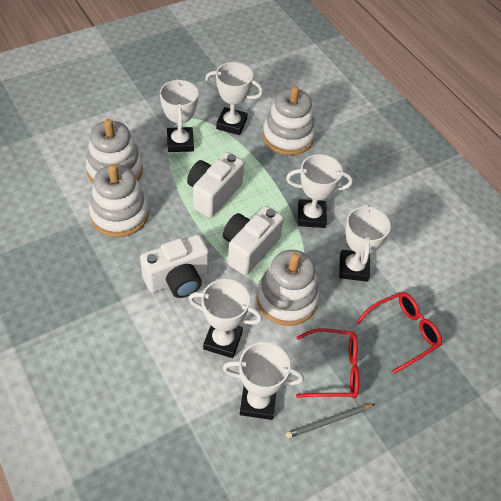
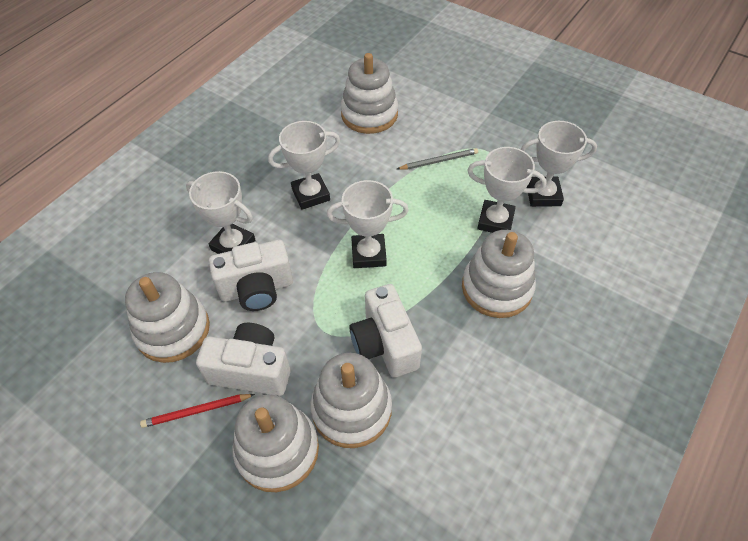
red glasses: [296,328,359,398] [356,292,442,374] = 2 -> none = 0
red pencil: none = 0 -> [140,394,255,428] = 1
white stacking toy: [86,119,143,184] [89,164,149,237] [256,250,319,326] [262,86,315,155] = 4 -> [125,272,210,363] [233,395,319,492] [310,353,392,448] [341,53,398,134] [462,230,536,318] = 5
white trophy: [160,79,198,152] [189,279,262,358] [205,62,263,135] [223,342,304,420] [286,154,353,228] [339,204,391,282] = 6 -> [186,171,255,254] [268,121,340,210] [327,180,409,268] [467,147,547,233] [521,121,597,207] = 5

